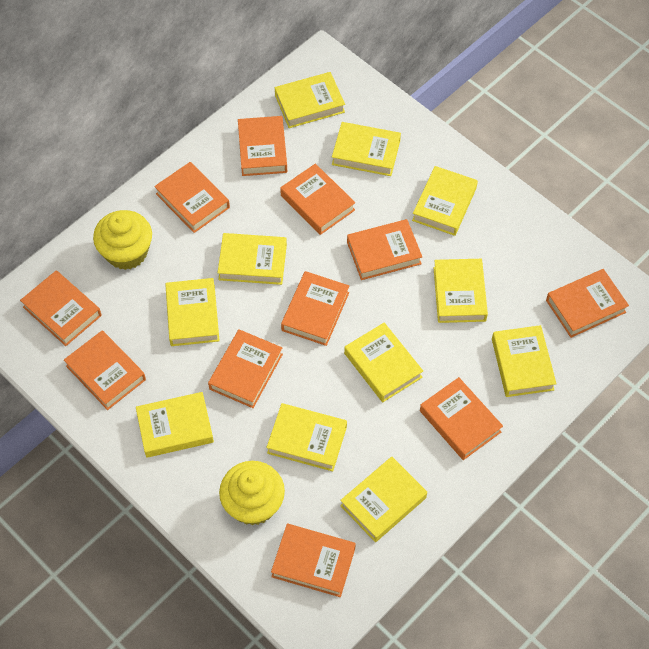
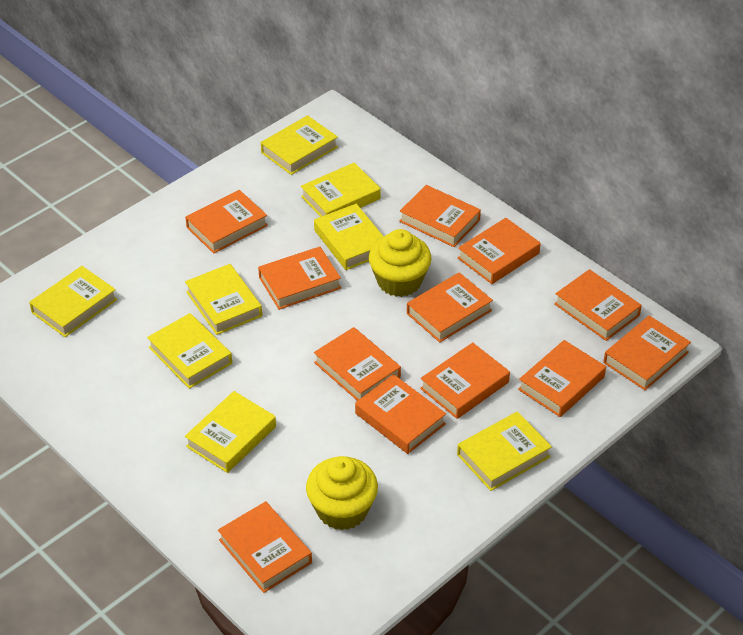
orange book: [20,270,102,346] [64,330,146,410] [154,162,230,233] [208,329,283,408] [238,116,287,176] [271,524,356,597] [280,164,355,235] [281,271,349,346] [347,219,422,280] [420,377,503,460] [546,269,629,338] = 11 -> [185,190,268,254] [218,501,312,593] [258,247,341,310] [314,327,401,401] [355,374,446,454] [399,185,481,247] [407,272,493,342] [420,342,510,419] [458,218,541,284] [518,340,606,417] [554,269,642,341] [603,315,691,390] = 12
yellow book: [136,392,214,458] [165,278,220,346] [217,233,287,285] [266,403,347,471] [275,72,345,128] [332,122,401,176] [340,456,427,542] [344,322,423,402] [412,166,478,236] [433,259,488,323] [492,325,557,397] = 11 -> [29,266,117,337] [147,313,232,389] [185,264,262,335] [185,391,276,473] [261,115,338,175] [301,162,381,217] [314,204,384,270] [457,412,552,491] = 8

